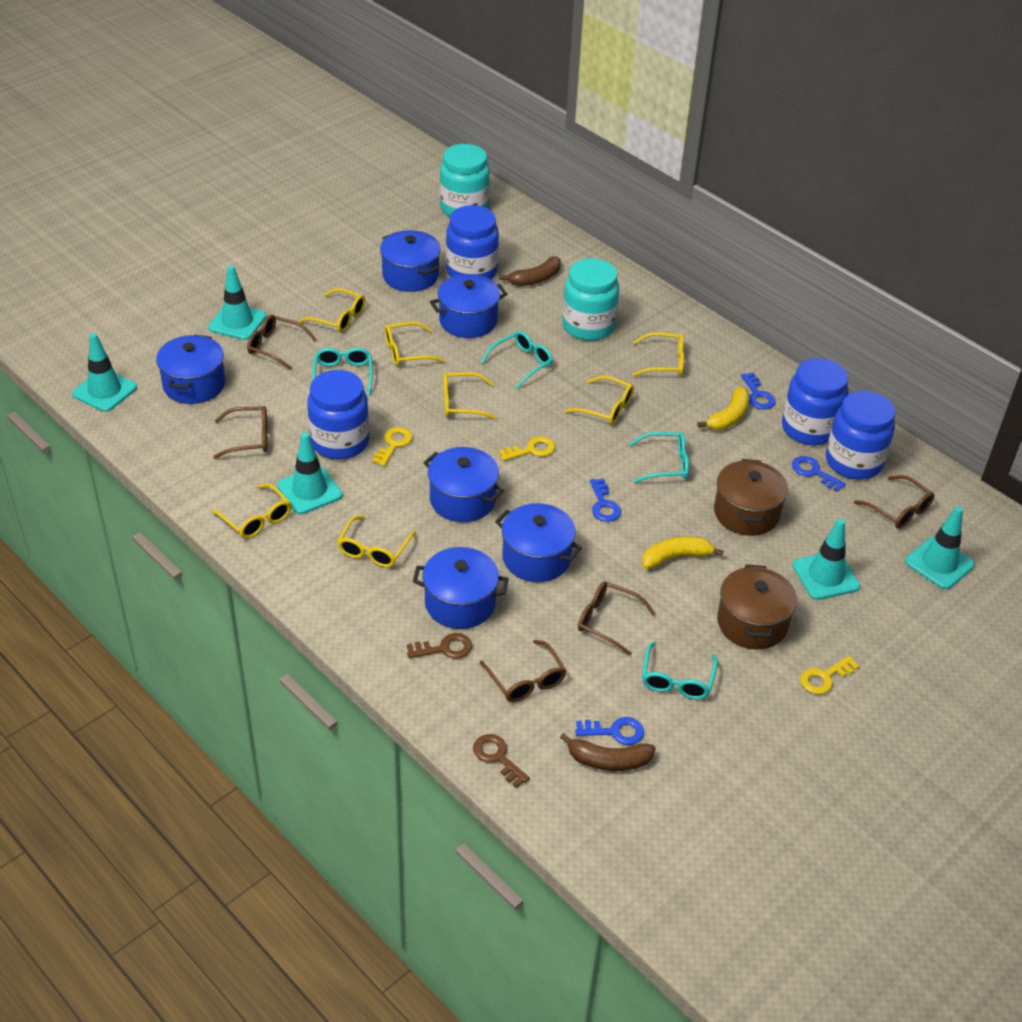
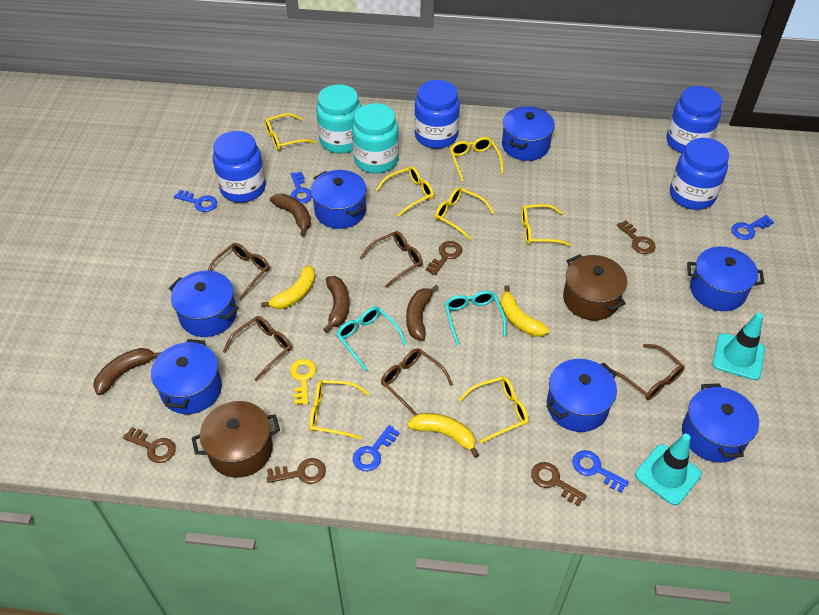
blue key: [575,717,644,745] [590,478,621,522] [741,372,776,409] [792,456,846,492] = 4 -> [174,190,217,212] [291,172,312,204] [353,425,400,471] [572,450,629,493] [732,215,774,240] = 5
blue pot: [156,334,225,404] [380,230,441,292] [413,547,509,629] [423,447,504,522] [430,274,507,338] [495,503,582,582] = 6 -> [151,339,222,414] [169,271,239,337] [311,170,367,229] [502,106,555,161] [546,359,617,432] [682,383,759,463] [687,246,764,311] = 7
brown banana: [499,257,561,286] [560,733,655,771] = 2 -> [93,348,162,395] [270,194,311,236] [323,276,350,332] [406,285,439,340] = 4
brown key: [407,633,472,659] [473,734,530,788] = 2 -> [123,427,176,463] [267,458,326,484] [426,241,462,275] [531,462,587,507] [617,220,656,254] = 5
turquoise glasses: [312,348,373,396] [481,331,553,389] [629,432,689,483] [642,642,718,700] = 4 -> [336,307,407,371] [445,291,506,345] = 2
turquoise traffic cone: [72,333,137,412] [208,265,266,340] [277,433,342,514] [792,519,860,600] [905,506,975,589] = 5 -> [635,434,702,505] [713,313,765,380] = 2
yellow banana: [642,536,723,569] [697,387,749,430] = 2 -> [261,265,316,309] [407,413,479,458] [500,285,549,337] = 3
yellow key: [372,427,412,466] [499,436,555,461] [800,656,859,694] = 3 -> [290,359,316,405] = 1

